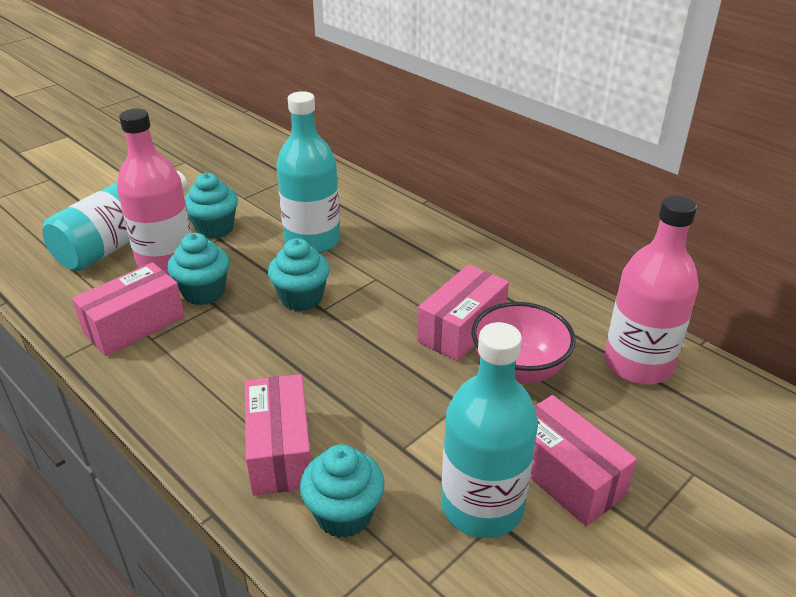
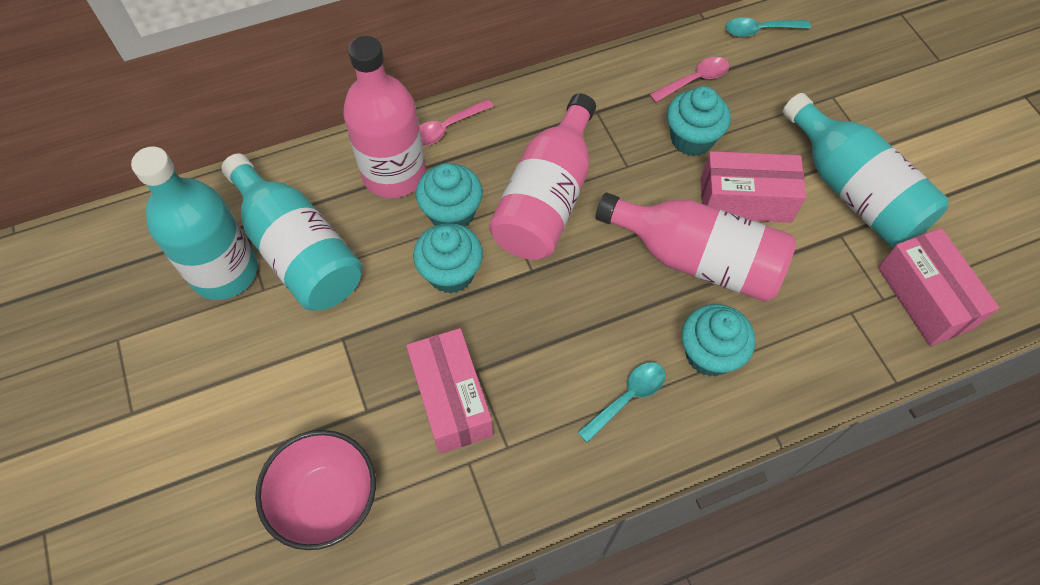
pink bottle: [117,109,192,275] [604,195,699,385] = 2 -> [343,36,426,198] [489,93,596,260] [595,192,796,302] = 3
pink box: [72,262,185,356] [245,374,311,496] [417,265,509,362] [530,395,637,527] = 4 -> [406,328,493,454] [701,151,806,222] [878,228,999,346] = 3
pink spoon: none = 0 -> [419,99,494,146] [649,57,729,103] = 2
turquoise spoon: none = 0 -> [577,362,666,443] [726,18,811,37] = 2

